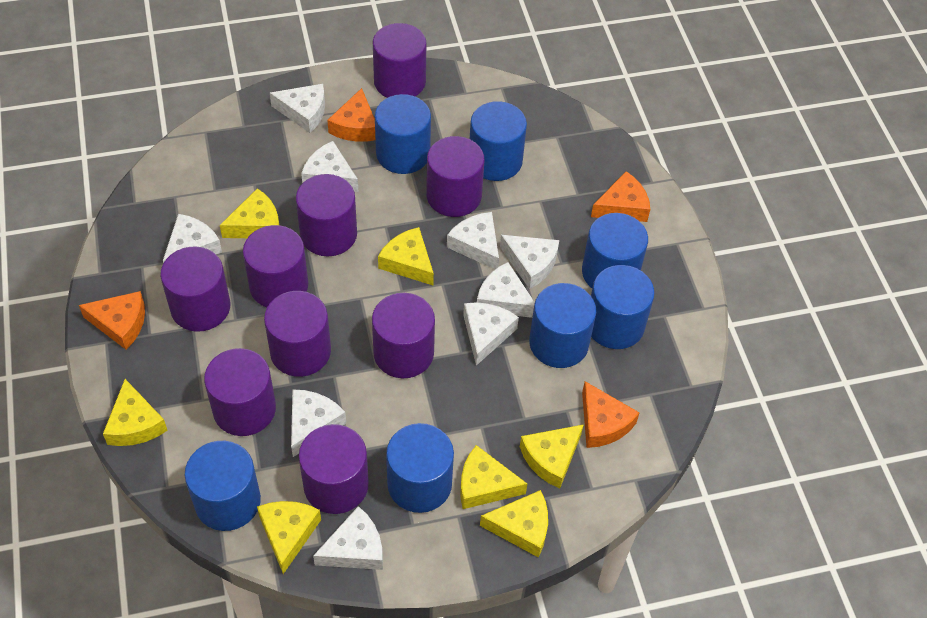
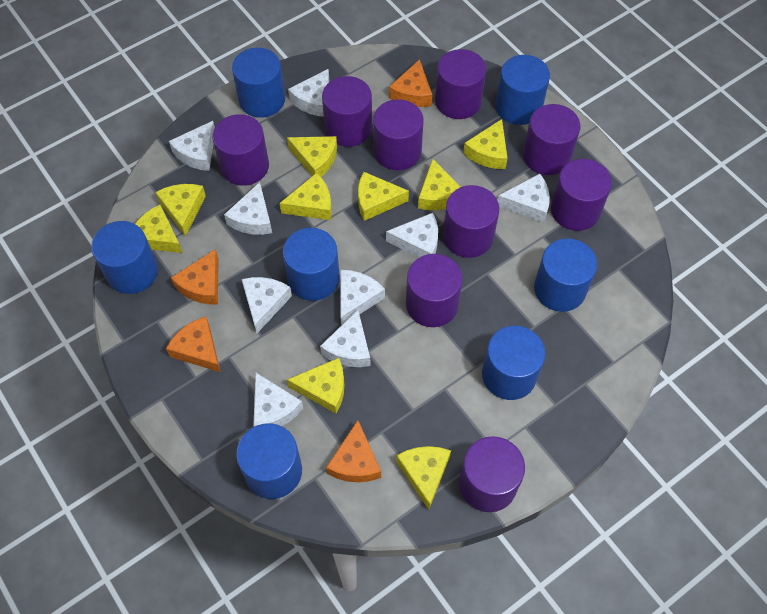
yellow cheese: [103,379,168,446] [220,188,279,238] [257,501,321,574] [378,227,434,285] [460,445,527,509] [480,490,548,558] [520,424,584,489] = 7 -> [135,205,183,253] [155,184,206,237] [279,173,332,220] [287,136,337,177] [287,358,345,414] [358,172,409,221] [396,446,451,510] [418,159,461,210] [463,119,508,169] = 9

